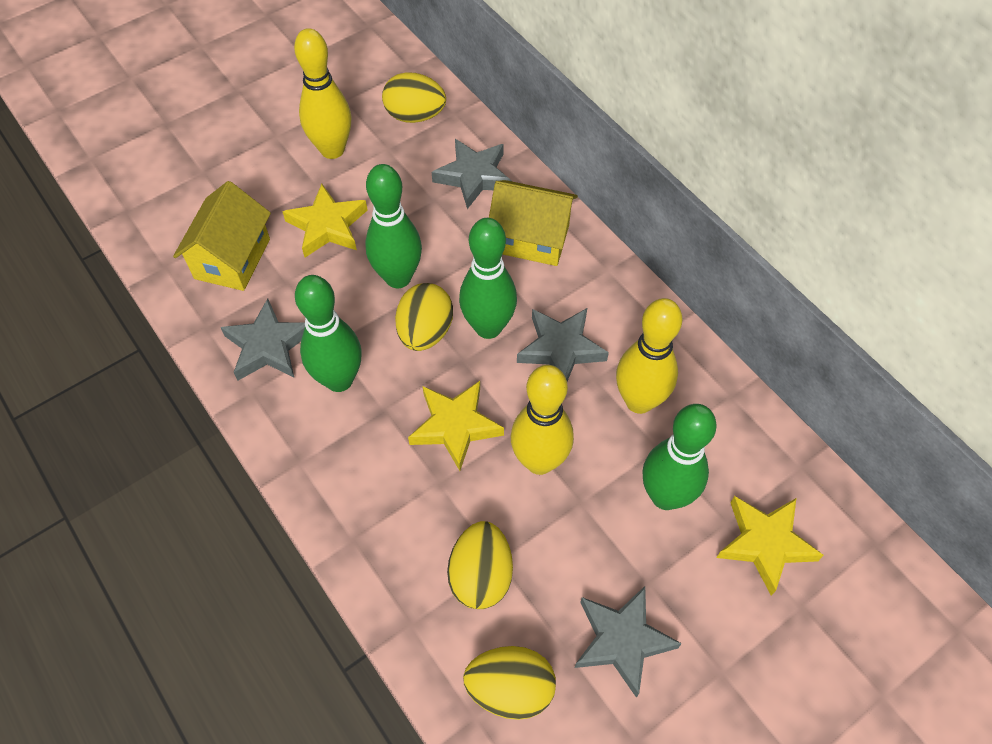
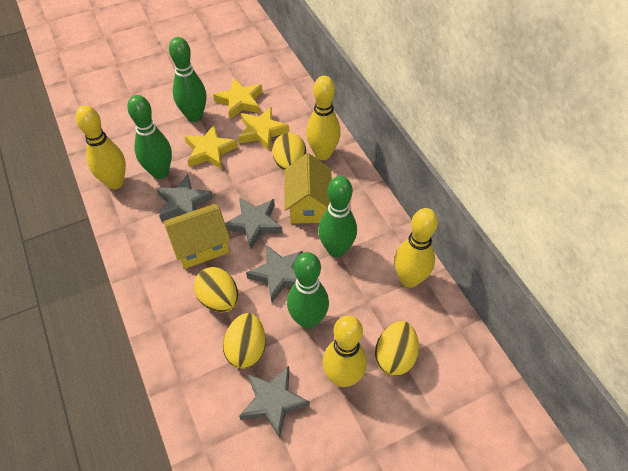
yellow bowling pin: [294,28,351,159] [511,365,574,475] [616,298,682,414] = 3 -> [75,105,126,189] [306,76,341,160] [322,315,367,387] [394,208,438,288] = 4

